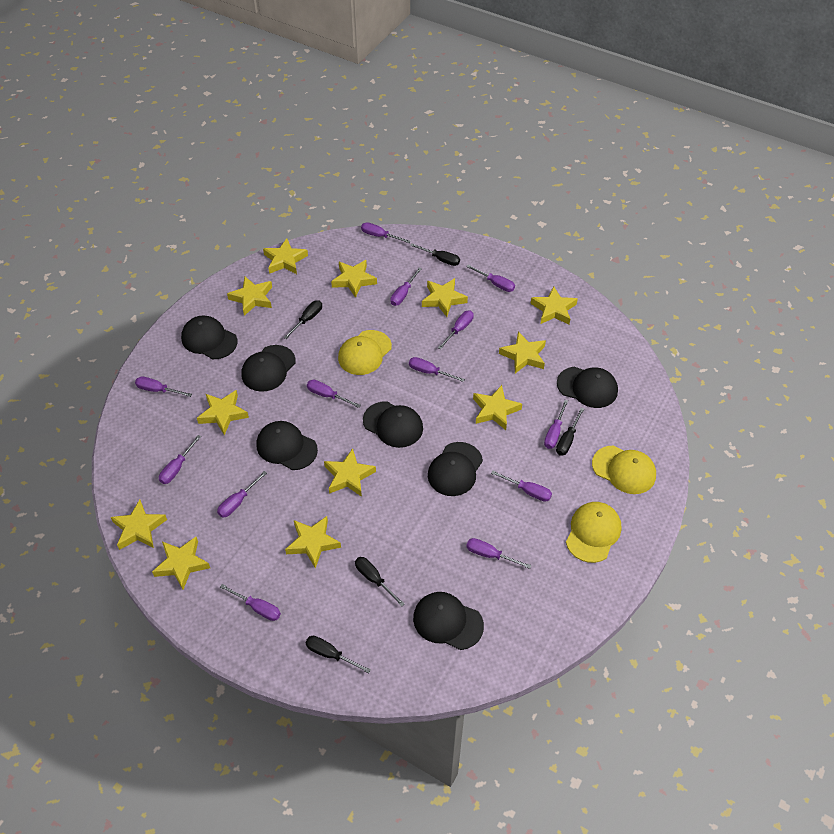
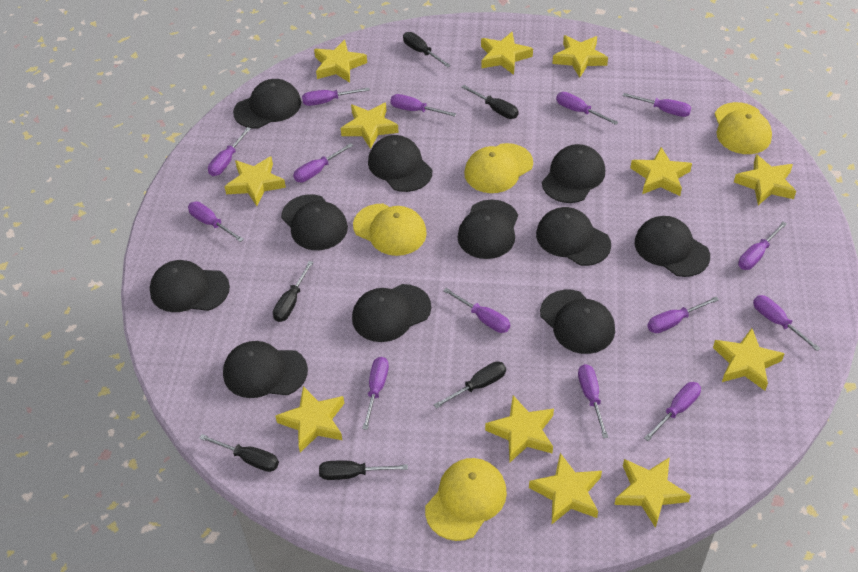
black cap: [181,315,237,359] [242,345,296,392] [257,421,318,470] [363,401,423,448] [413,592,484,650] [428,442,483,496] [557,367,618,408] = 7 -> [150,260,230,312] [223,341,308,398] [233,79,301,128] [281,194,348,250] [352,284,431,342] [368,135,432,192] [458,200,518,259] [536,207,611,266] [540,290,615,354] [542,144,605,203] [635,216,710,277] = 11
black screwdriver: [284,300,322,339] [306,636,371,673] [355,557,404,607] [410,243,460,266] [556,408,584,456] = 5 -> [199,434,279,472] [273,261,313,322] [319,461,408,480] [403,32,451,67] [434,361,506,409] [461,85,519,119] = 6
purple screwdriver: [135,376,192,397] [159,435,201,484] [217,471,267,518] [220,584,281,621] [307,380,361,408] [361,222,411,243] [390,268,422,306] [409,357,465,382] [438,311,474,350] [466,265,515,292] [466,538,531,569] [491,471,552,502] [544,400,568,449] = 13 -> [188,202,244,242] [208,127,251,176] [293,143,354,182] [302,87,370,106] [362,357,389,430] [390,94,456,117] [443,288,510,333] [556,92,618,125] [578,364,608,438] [623,93,691,117] [644,382,701,441] [647,297,719,333] [738,222,787,270] [753,295,821,351] = 14
yellow cap: [338,330,392,375] [566,502,622,563] [592,445,656,494] = 3 -> [353,204,427,256] [425,458,507,541] [464,143,533,193] [715,102,772,154] = 4

